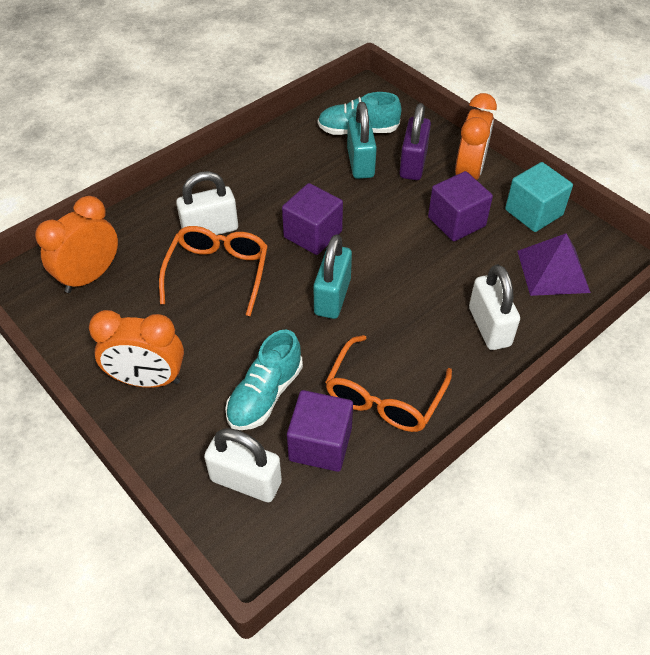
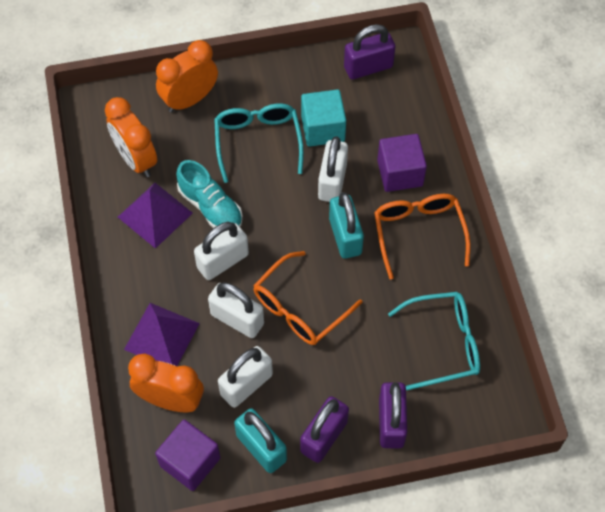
purple cube: [282,183,343,255] [287,390,353,472] [428,171,493,241] = 3 -> [155,420,220,491] [377,134,427,192] = 2
purple padlock: [399,103,431,180] = 1 -> [300,396,349,463] [344,24,395,79] [379,382,407,448] = 3
purple pyramid: [518,233,591,296] = 1 -> [118,183,193,249] [124,303,200,366] = 2
turquoise glasses: none = 0 -> [214,103,304,183] [388,292,480,390] = 2
turquoise shoe: [225,330,303,430] [318,92,402,135] = 2 -> [176,160,243,228] = 1
white padlock: [176,171,238,235] [204,429,282,502] [469,264,520,350] = 3 -> [194,222,249,280] [208,282,264,338] [218,346,273,408] [318,136,348,202] = 4

